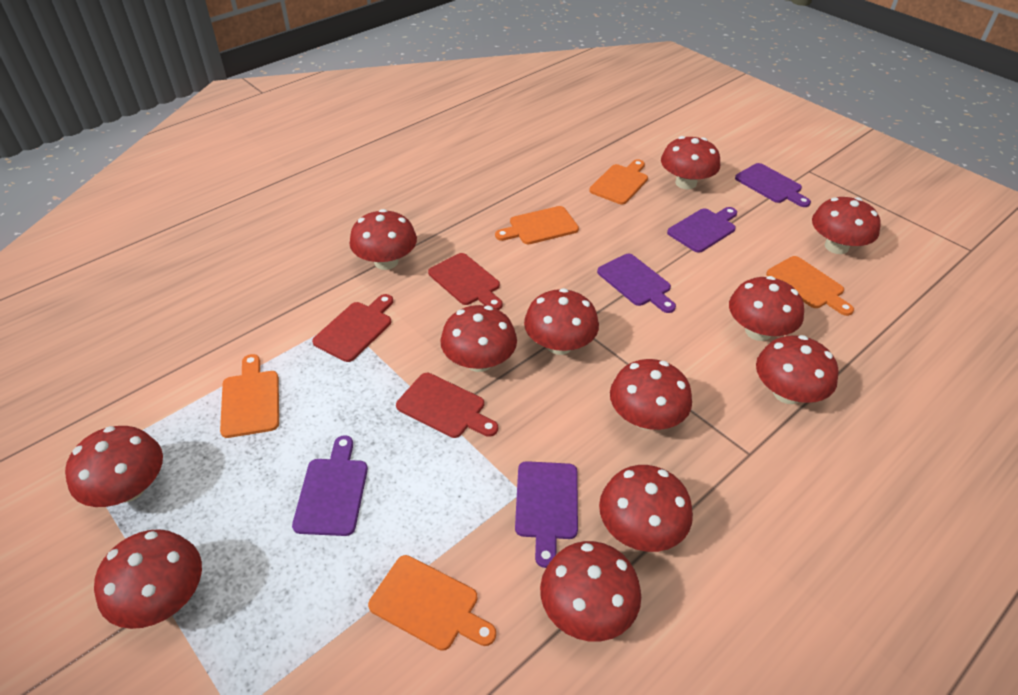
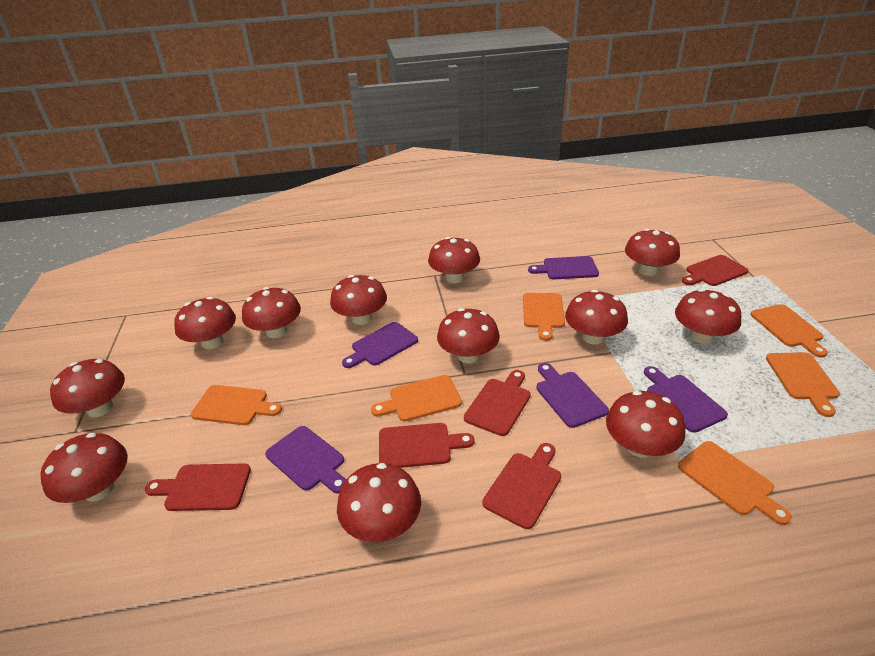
orange cutting board: [220,354,279,438] [368,555,496,651] [495,206,579,244] [589,160,648,204] [766,256,854,316] = 5 -> [191,385,282,425] [371,375,462,422] [523,293,565,341] [678,441,792,525] [751,304,828,357] [766,352,840,417] = 6
red cutting board: [312,294,393,362] [396,373,498,438] [428,253,503,310] = 3 -> [145,463,251,511] [379,423,474,468] [464,370,531,436] [483,443,561,529] [682,255,748,286] = 5

